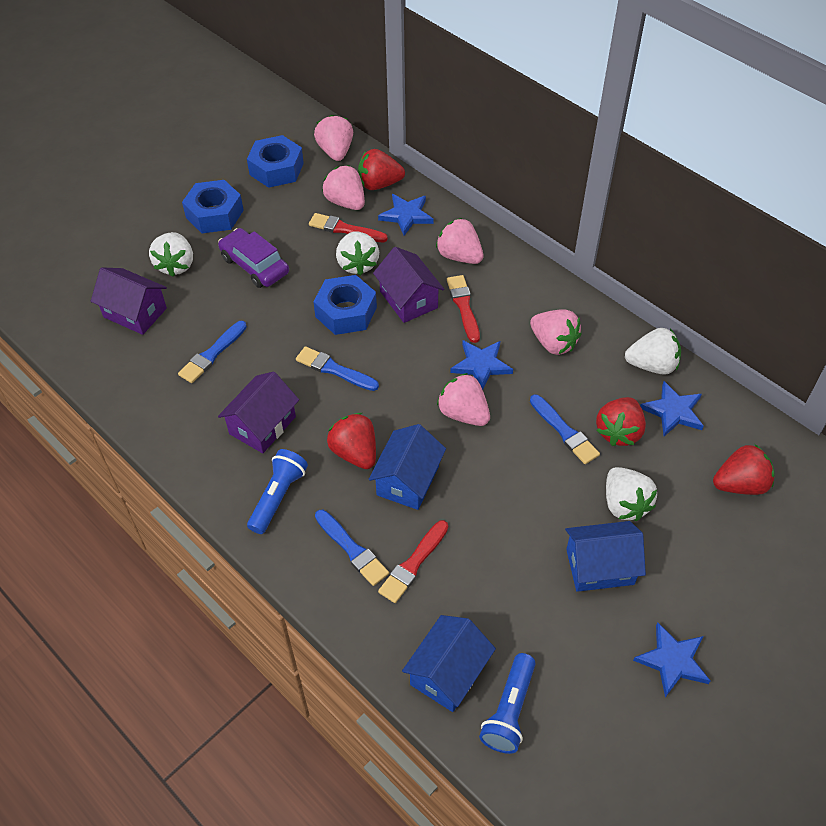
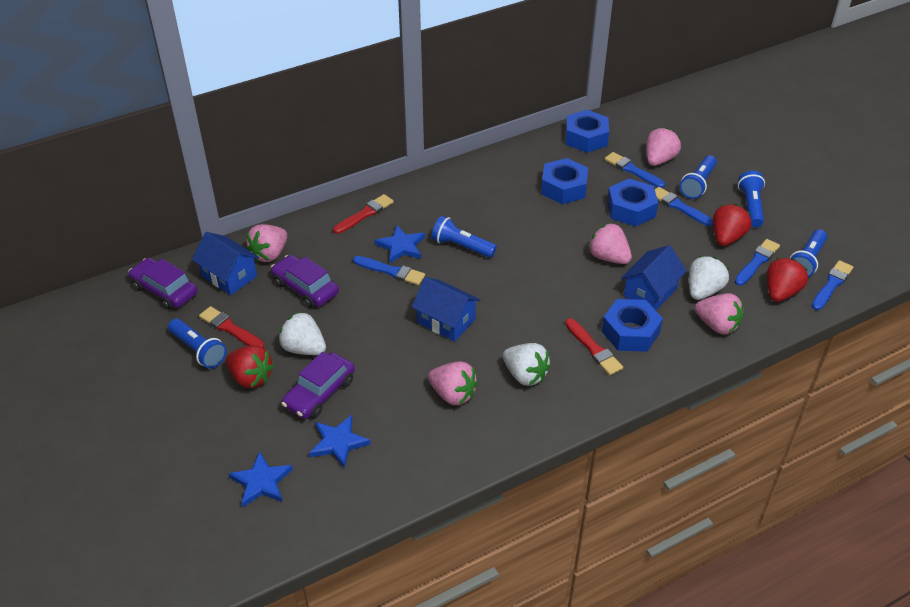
blue brush: [178,321,247,383] [296,346,379,391] [315,510,389,586] [530,395,600,464] = 4 -> [353,256,425,285] [605,152,665,188] [655,187,713,226] [735,239,780,286] [812,260,853,310] = 5
blue flashlight: [247,449,308,534] [479,653,536,754] = 2 -> [168,319,227,368] [431,216,497,258] [680,155,717,199] [738,171,765,227] [790,229,827,277] = 5
blue nut: [182,180,244,233] [247,135,304,188] [314,275,377,335] = 3 -> [541,158,588,204] [565,110,609,153] [602,299,663,352] [607,178,658,227] = 4
blue star: [378,194,434,236] [450,340,513,390] [633,622,710,698] [640,381,704,436] = 4 -> [229,451,293,508] [309,415,371,469] [375,225,425,263] = 3
purple car: [218,228,289,288] = 1 -> [128,258,198,310] [271,255,339,308] [281,352,355,419] = 3
purple house: [91,267,167,335] [218,371,299,453] [373,247,444,323] = 3 -> none = 0
red strawberry: [327,413,376,469] [358,149,405,190] [596,397,646,446] [713,444,775,495] = 4 -> [226,345,274,388] [713,204,751,246] [767,258,808,302] = 3
white strawberry: [149,232,193,277] [336,232,379,276] [606,467,657,521] [625,328,681,375] = 4 -> [278,312,326,355] [503,343,551,386] [689,256,729,300] = 3

